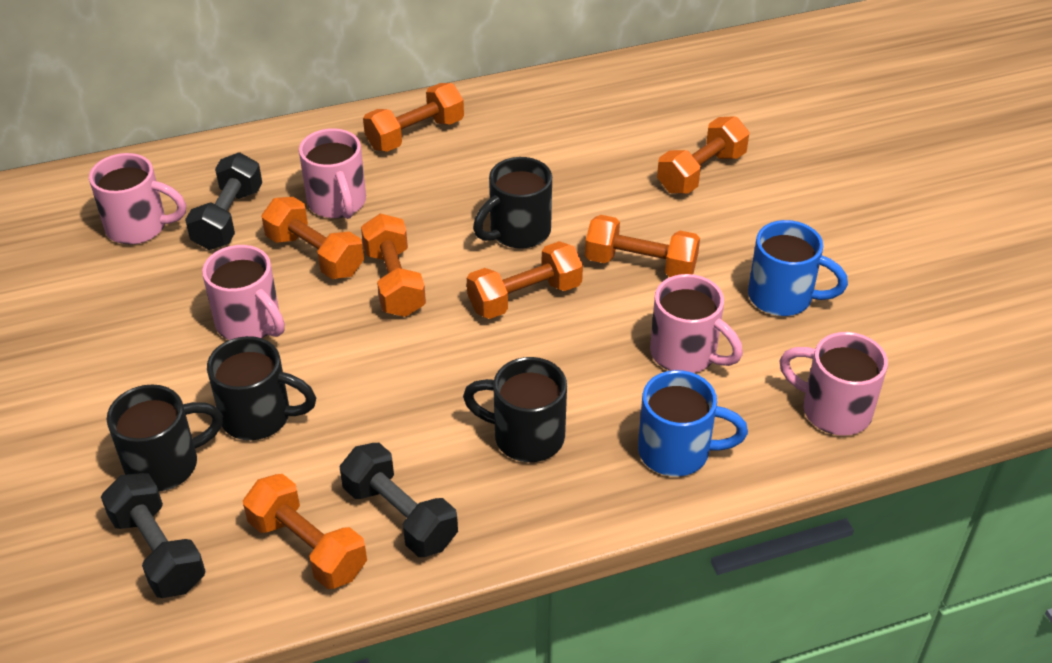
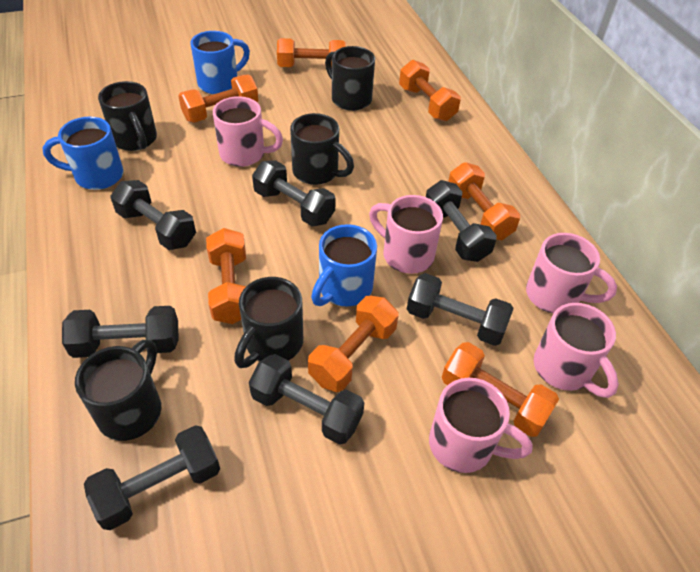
black dumbbell: [101,473,205,598] [185,153,262,250] [340,443,458,557] = 3 -> [62,306,178,358] [84,425,220,530] [110,180,196,250] [249,354,364,445] [252,161,336,226] [407,273,514,346] [426,180,497,262] = 7
black mug: [107,384,223,491] [207,336,316,440] [463,357,567,462] [473,157,552,249] = 4 -> [75,339,161,441] [98,81,157,151] [234,277,303,368] [290,113,354,185] [325,46,375,111] = 5
blue mug: [638,370,748,477] [748,220,848,316] = 2 -> [43,117,124,190] [190,31,250,94] [311,224,377,306] = 3

